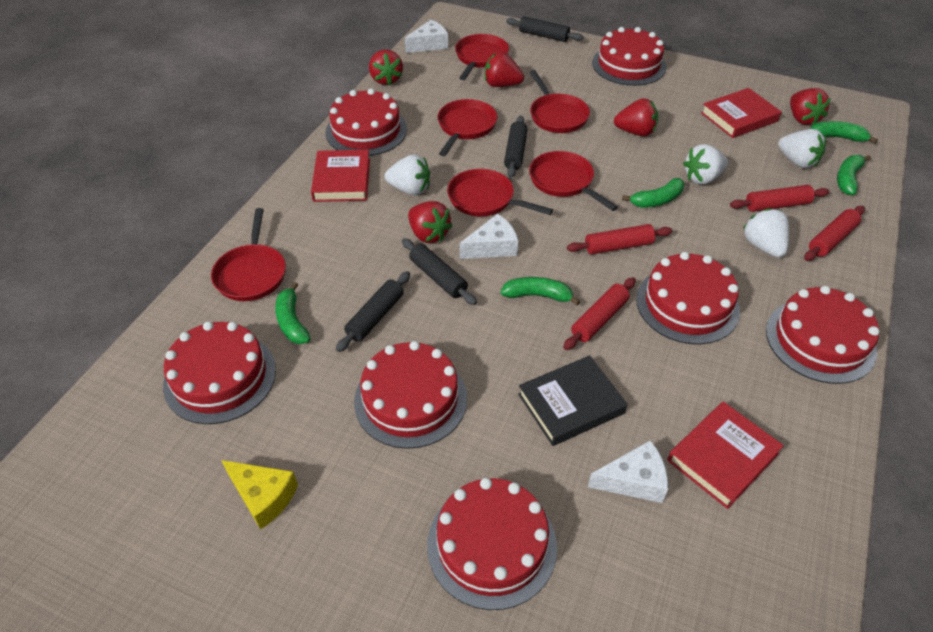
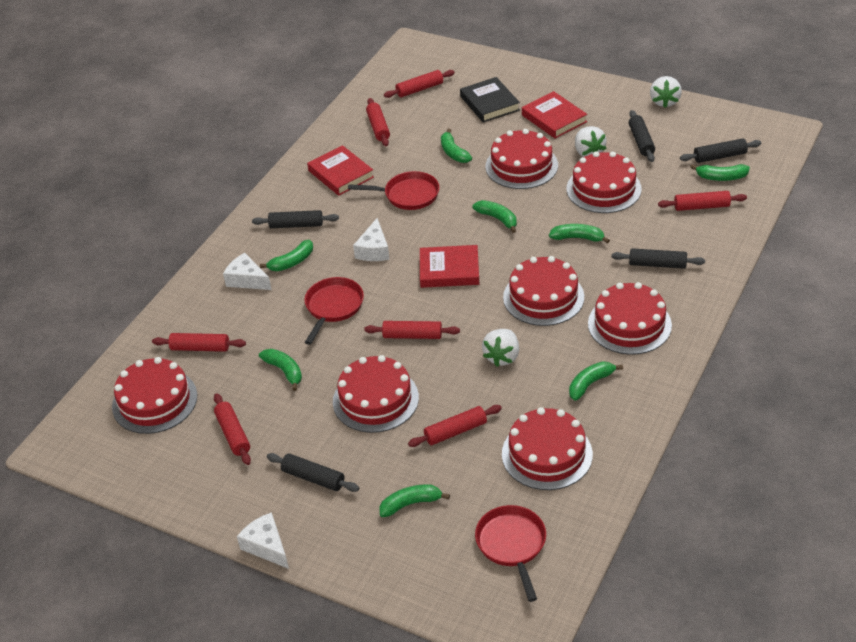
black rolling pin: [336,271,410,352] [402,238,477,305] [504,115,528,178] [506,16,584,42] = 4 -> [252,210,339,228] [267,453,359,492] [612,248,705,269] [629,110,655,162] [680,138,761,163] = 5
green banana: [275,282,311,344] [501,277,581,306] [622,178,684,208] [811,121,878,144] [837,155,871,195] = 5 -> [259,349,302,391] [260,240,313,271] [379,484,450,517] [441,129,472,163] [472,200,517,233] [549,224,610,244] [569,361,623,401] [690,164,750,181] = 8
red pan: [211,208,286,301] [437,99,498,156] [447,169,553,217] [455,34,509,80] [529,70,590,133] [529,151,618,211] = 6 -> [304,277,364,345] [348,171,440,210] [475,505,546,602] = 3
red rolling pin: [563,277,636,350] [567,224,673,255] [730,185,830,212] [804,206,865,261] = 4 -> [152,333,246,352] [214,393,251,465] [364,321,460,339] [366,98,390,146] [384,70,455,98] [408,405,502,447] [658,191,747,211] = 7
red strawberry: [369,50,403,86] [408,201,453,243] [485,52,524,87] [614,98,658,136] [790,88,831,125] = 5 -> none = 0
white strawberry: [385,154,430,195] [683,144,728,184] [743,208,789,258] [778,129,826,168] = 4 -> [482,329,519,367] [575,126,607,157] [650,76,682,108] = 3
yellow cheese: [221,460,298,530] = 1 -> none = 0

